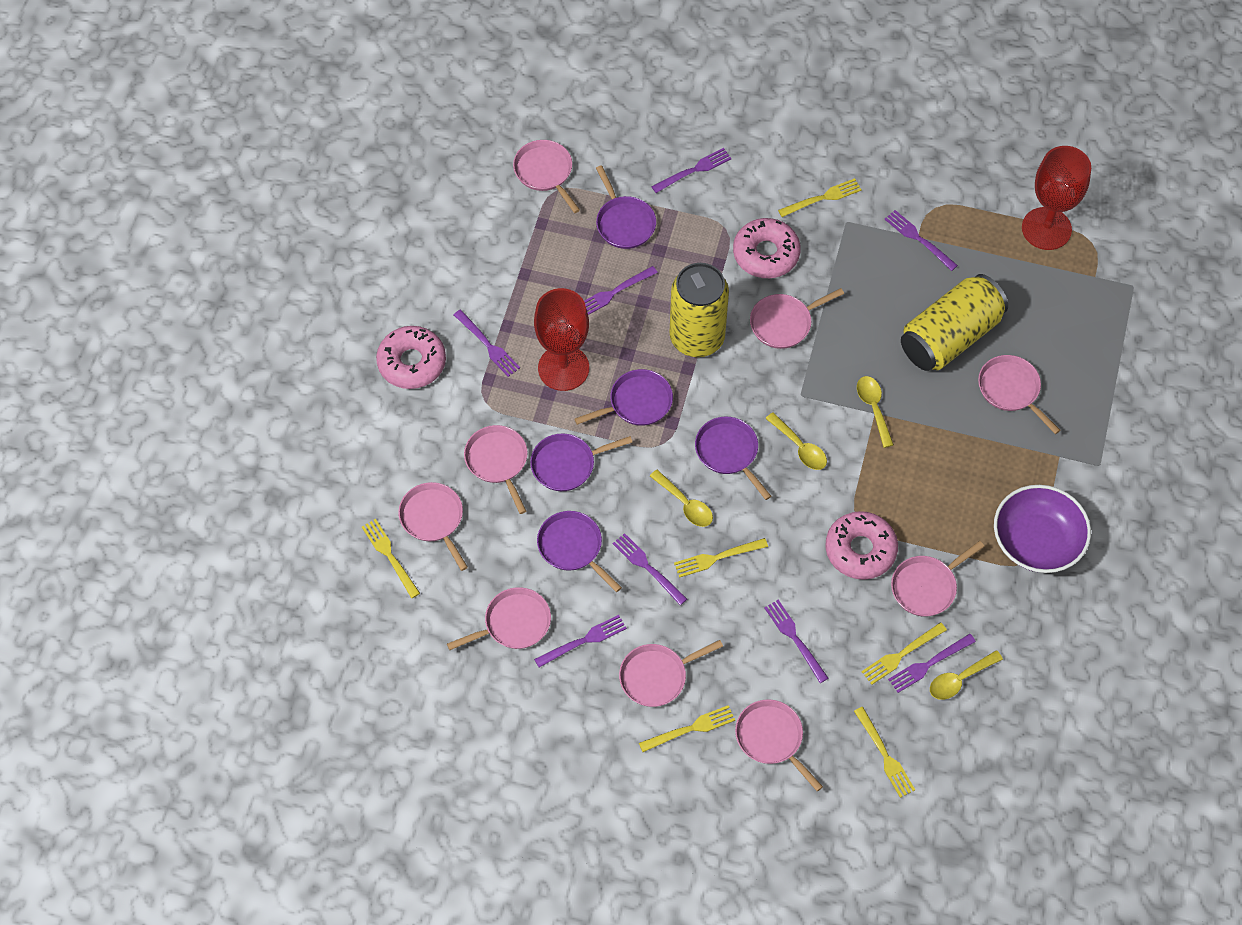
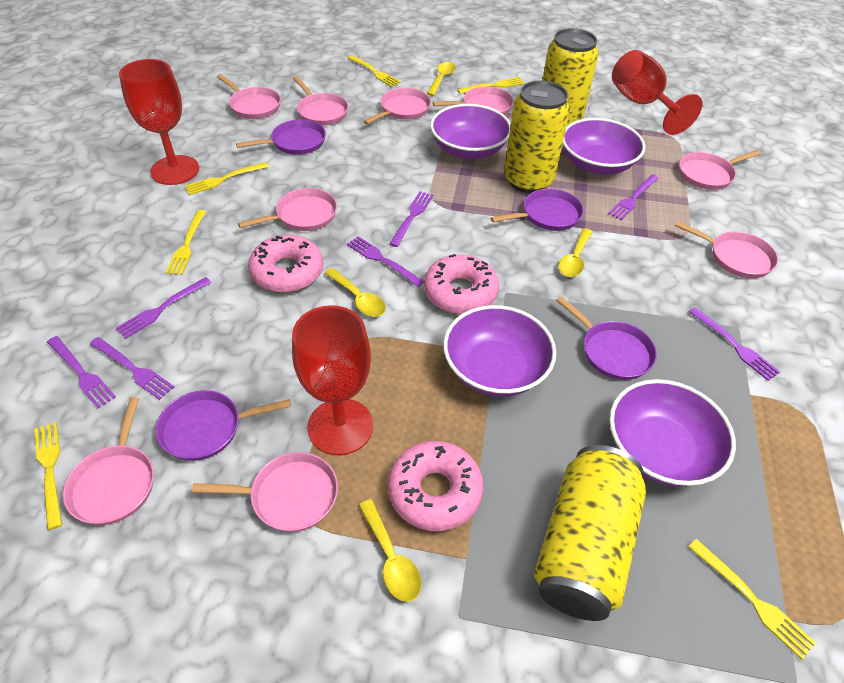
purple bowl: [994,485,1091,573] = 1 -> [430,104,511,159] [443,305,556,397] [563,118,646,175] [609,379,736,487] = 4
purple fork: [454,310,520,377] [534,615,627,667] [584,266,658,315] [613,533,687,605] [651,148,731,193] [764,600,828,683] [885,210,958,271] [888,634,976,693] = 8 -> [47,336,116,408] [90,337,174,400] [116,277,211,339] [347,236,424,287] [389,191,433,247] [608,174,659,220] [689,307,780,381] = 7
purple pan: [530,433,632,491] [537,511,622,592] [574,369,673,426] [596,165,656,249] [695,417,771,500] = 5 -> [156,390,291,461] [236,119,326,155] [491,188,584,231] [556,296,657,380] = 4
red goblet: [534,288,589,391] [1022,146,1091,250] = 2 -> [119,59,199,185] [292,305,373,455] [612,50,703,135] = 3
yellow can: [669,263,729,357] [901,274,1008,371] = 2 -> [504,80,570,193] [534,445,646,621] [542,28,599,127] = 3

